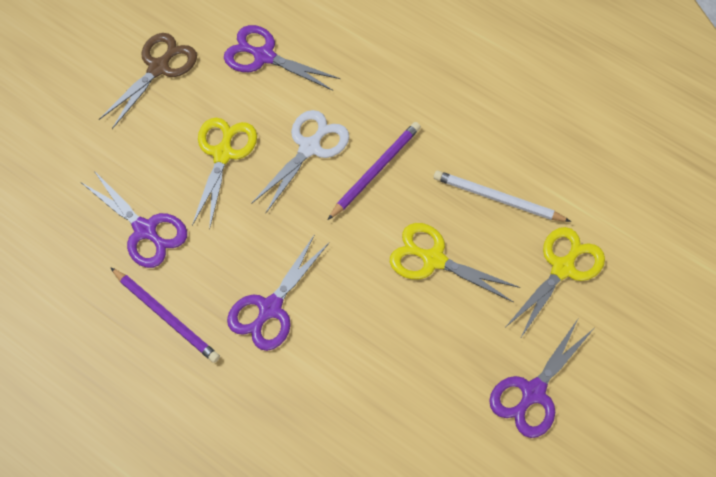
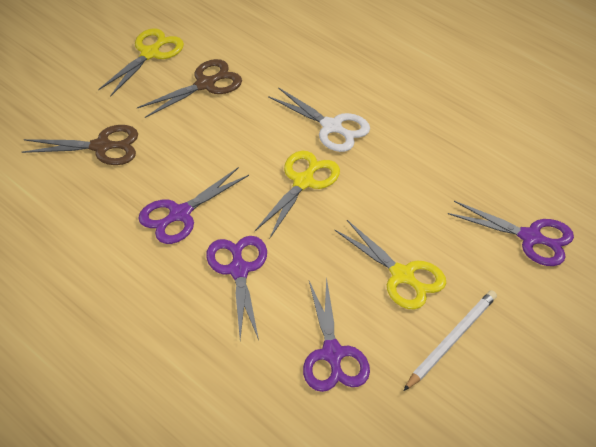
brown scissors: [99,33,197,129] = 1 -> [22,125,138,165] [137,59,242,118] = 2
purple pencil: [110,267,220,363] [328,122,421,220] = 2 -> none = 0

